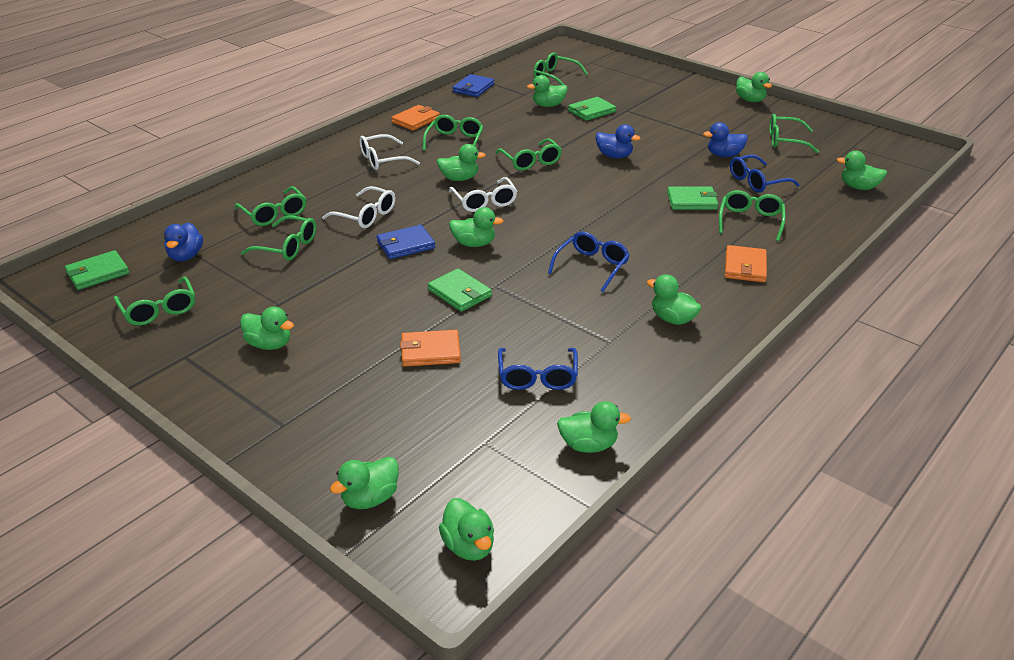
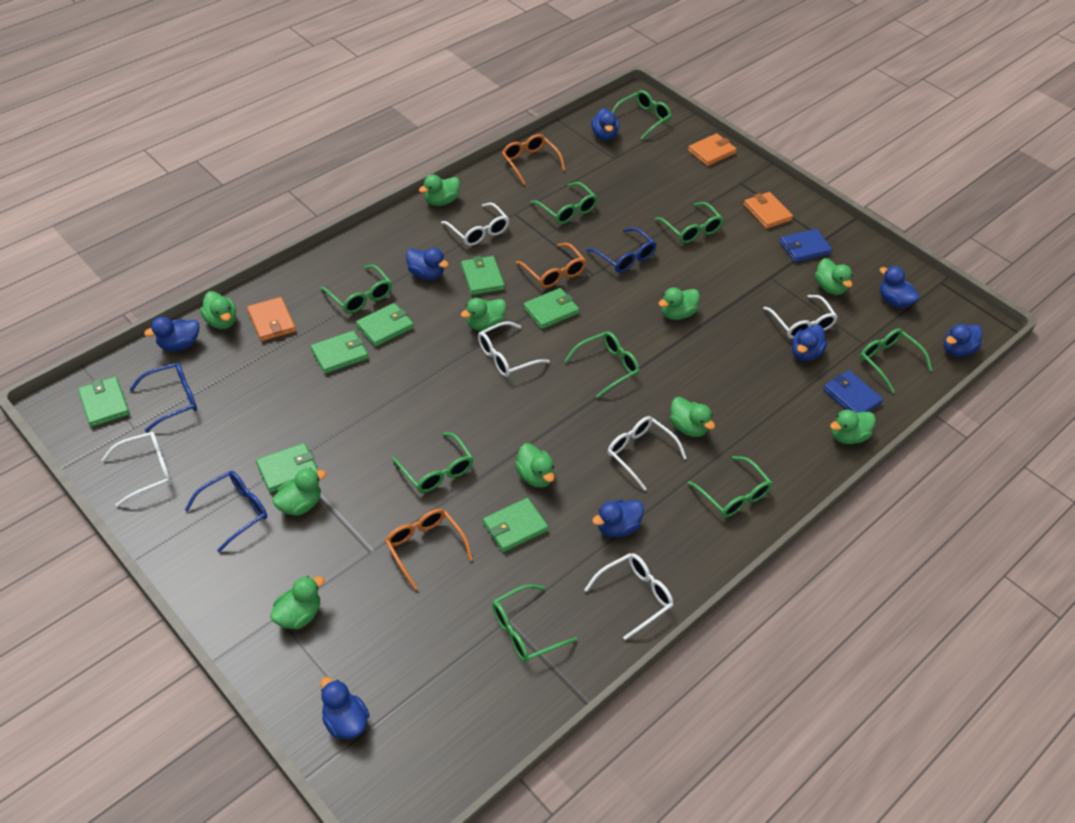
blue duck: [164,223,203,261] [595,124,641,158] [703,122,748,157] = 3 -> [144,317,199,351] [321,677,370,739] [406,248,449,280] [591,108,619,141] [592,500,644,537] [792,324,827,361] [879,266,920,308] [944,324,982,356] = 8
green glasses: [114,276,195,326] [235,187,306,226] [241,215,316,261] [423,115,483,151] [496,139,562,171] [533,52,588,85] [719,190,786,241] [769,114,819,153] = 8 -> [320,265,392,314] [392,432,474,493] [492,584,578,662] [530,182,598,224] [565,331,639,398] [612,90,671,139] [655,202,724,243] [687,456,772,518] [860,328,932,393] = 9
green wallet: [65,250,129,290] [428,269,492,312] [568,97,616,121] [667,187,718,210] = 4 -> [78,376,130,427] [256,443,318,493] [311,330,369,374] [356,303,414,347] [461,256,505,295] [483,498,549,552] [523,288,579,329] = 7
orange glasses: none = 0 -> [385,509,473,590] [502,134,565,185] [516,243,586,288] = 3
white glasses: [322,186,395,228] [360,134,420,170] [449,177,517,212] = 3 -> [102,432,172,507] [441,203,509,246] [478,322,550,377] [584,553,673,640] [607,416,687,491] [763,295,838,339] = 6

